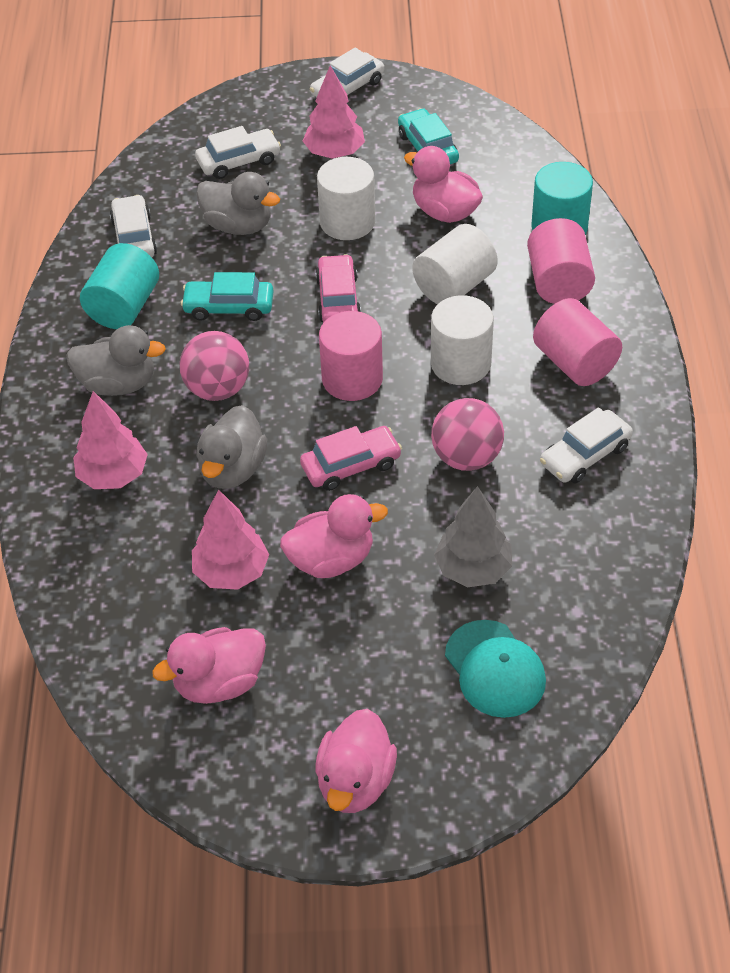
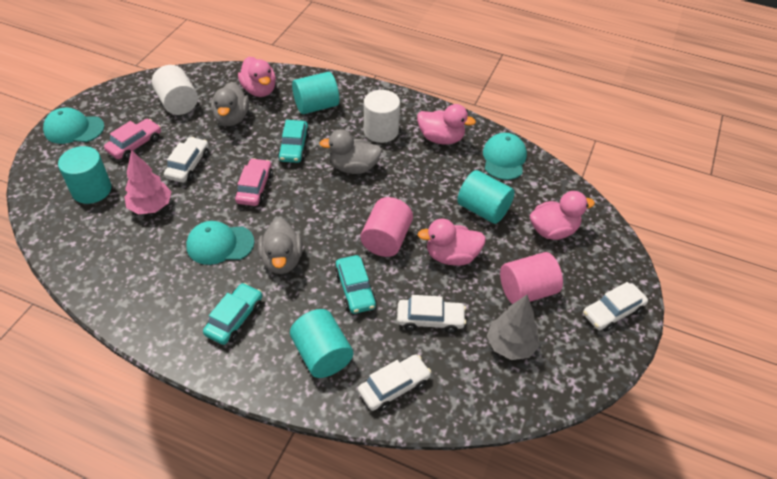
pink ball: [180,331,249,401] [431,398,504,471] = 2 -> none = 0
pink cylinder: [319,311,383,401] [527,218,595,304] [533,298,622,386] = 3 -> [360,197,413,257] [500,252,563,304] = 2
pink tree: [73,391,148,489] [192,489,269,590] [303,65,365,158] = 3 -> [124,150,171,214] = 1
turquoise cap: [445,620,546,718] = 1 -> [43,107,104,144] [186,221,254,265] [483,133,527,180] = 3
turquoise car: [181,272,273,321] [398,108,459,164] = 2 -> [203,283,262,345] [278,120,309,163] [335,255,376,314] = 3
turquoise cylinder: [80,243,159,329] [531,162,593,235] = 2 -> [58,146,111,204] [290,309,353,378] [292,72,339,114] [457,170,515,224] = 4
white cylinder: [317,157,376,240] [412,224,498,304] [431,295,494,385] = 3 -> [152,65,198,115] [364,90,400,143] = 2

